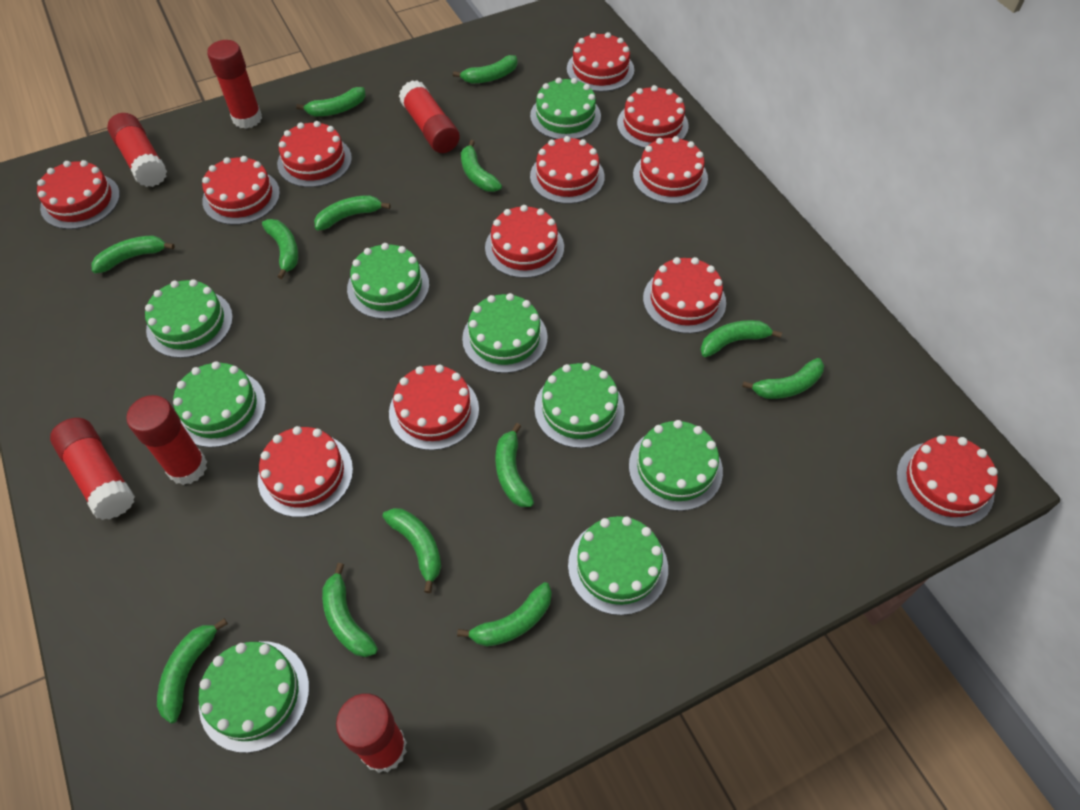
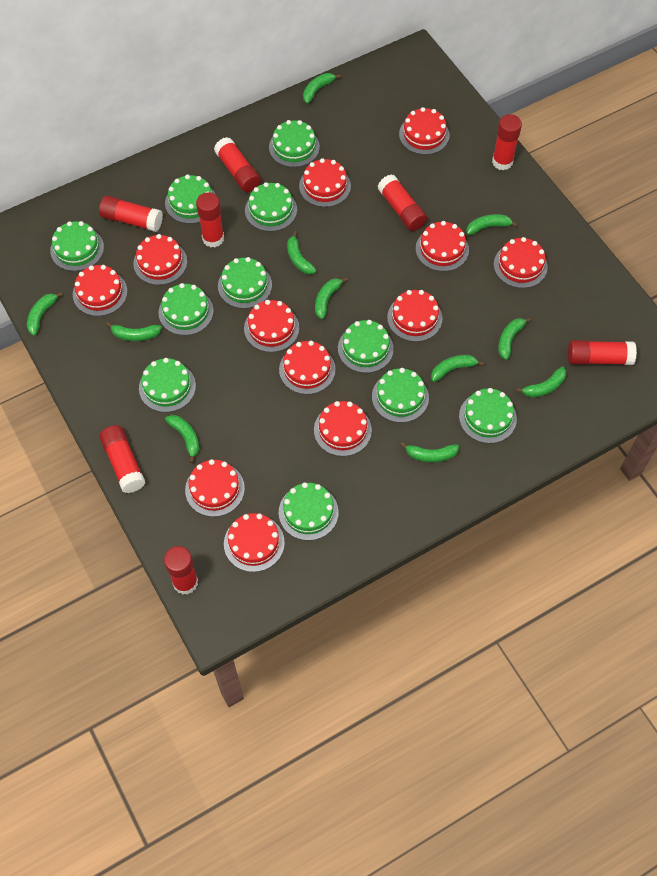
green banana: [92,235,175,273] [157,619,228,724] [262,219,298,279] [296,87,365,116] [314,195,391,230] [322,563,378,657] [383,508,441,593] [453,55,517,83] [457,582,552,646] [461,140,502,192] [496,423,534,507] [700,320,782,357] [742,358,824,399] = 13 -> [27,292,63,336] [106,322,162,341] [165,415,199,463] [287,231,316,274] [303,73,341,104] [315,277,348,319] [400,442,459,462] [431,355,484,382] [467,214,518,235] [498,317,532,360] [516,367,566,397] = 11
green cake: [145,279,233,358] [173,361,266,448] [199,641,309,753] [347,243,429,319] [462,293,548,373] [530,78,601,139] [534,363,624,448] [568,516,668,615] [629,420,723,511] = 9 -> [50,221,104,271] [139,358,196,412] [158,283,214,335] [165,175,216,224] [218,257,272,309] [245,182,297,232] [269,120,320,167] [279,482,339,540] [338,320,394,373] [372,368,429,423] [459,388,517,443] = 11
red glue stick: [50,418,135,520] [107,113,167,187] [126,395,207,485] [207,40,262,129] [336,693,407,773] [399,80,460,153] = 6 -> [99,195,163,232] [99,425,145,493] [164,546,198,595] [196,192,224,248] [214,137,261,192] [378,174,427,231] [492,114,522,170] [568,340,637,365] = 8

